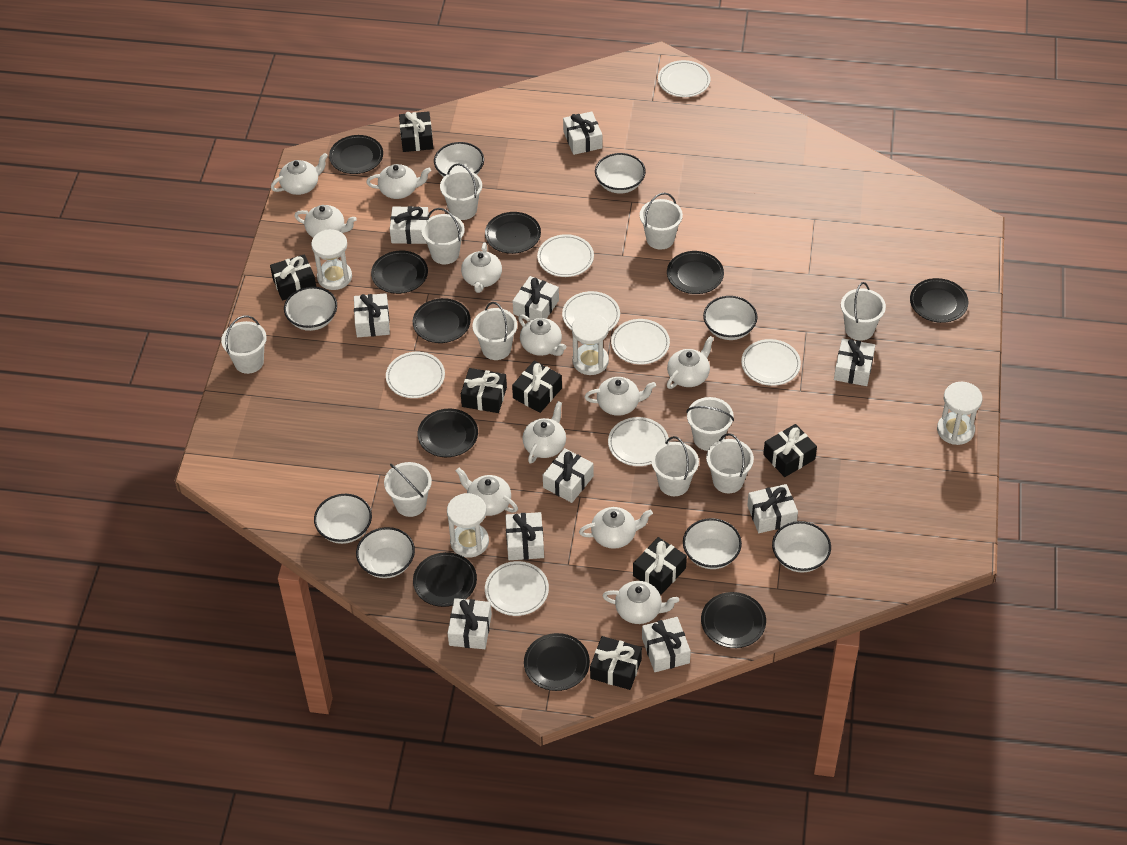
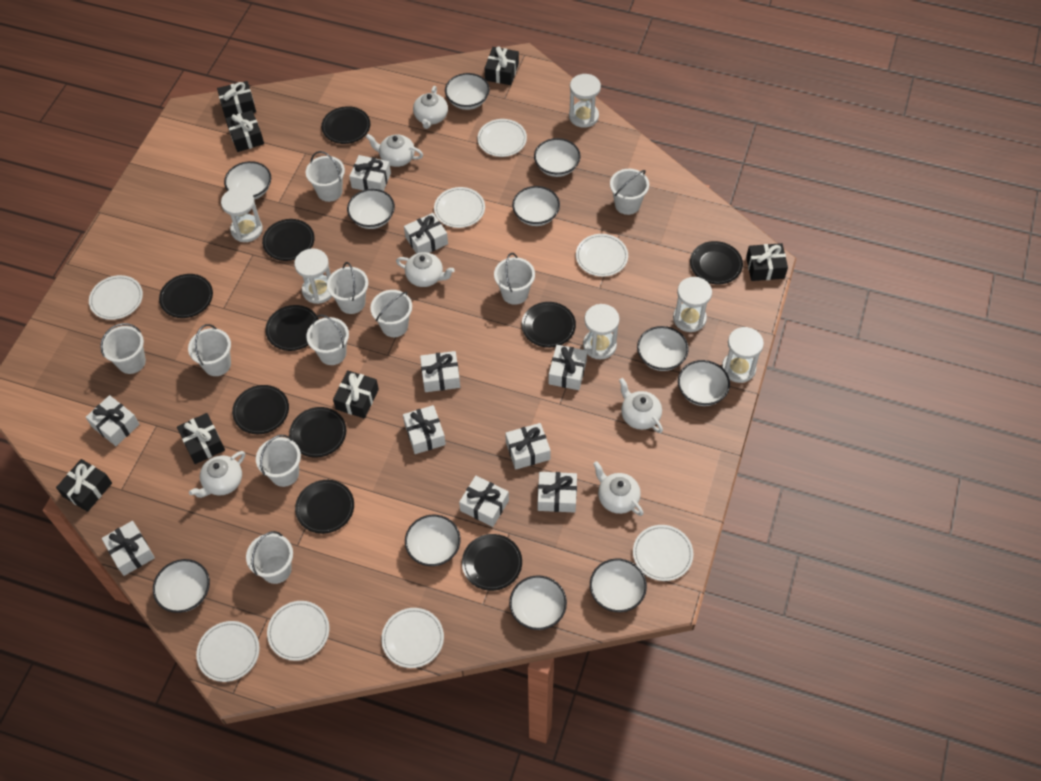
white bowl: [284,287,337,331] [314,494,372,544] [356,527,415,578] [434,142,484,177] [595,153,646,194] [683,518,742,569] [703,296,758,340] [772,521,831,572] = 8 -> [153,559,210,613] [224,161,271,200] [347,189,395,229] [405,515,461,566] [445,73,490,110] [509,575,567,630] [512,186,560,226] [534,138,581,177] [590,558,647,612] [637,326,689,371] [678,360,730,406] = 11
white hourglass: [311,229,352,290] [447,493,489,558] [572,313,609,375] [937,382,983,445] = 4 -> [221,188,263,242] [294,248,332,304] [569,74,601,128] [583,304,619,360] [673,277,712,332] [722,327,764,383] = 6
white teapot: [271,153,328,195] [295,205,357,238] [366,164,431,199] [456,468,518,516] [461,242,502,293] [518,315,567,356] [522,401,566,464] [579,507,653,549] [585,377,656,416] [603,581,679,624] [667,336,714,389] = 11 -> [189,451,245,498] [366,134,423,167] [396,252,455,287] [413,86,448,129] [593,461,644,516] [619,378,663,433] = 6

